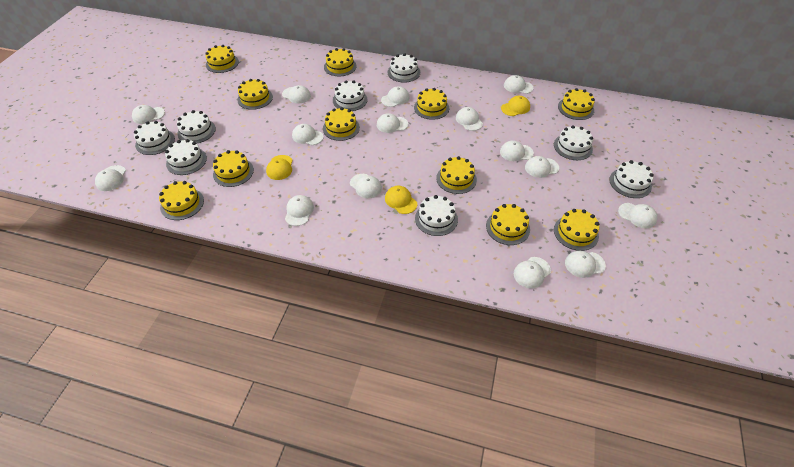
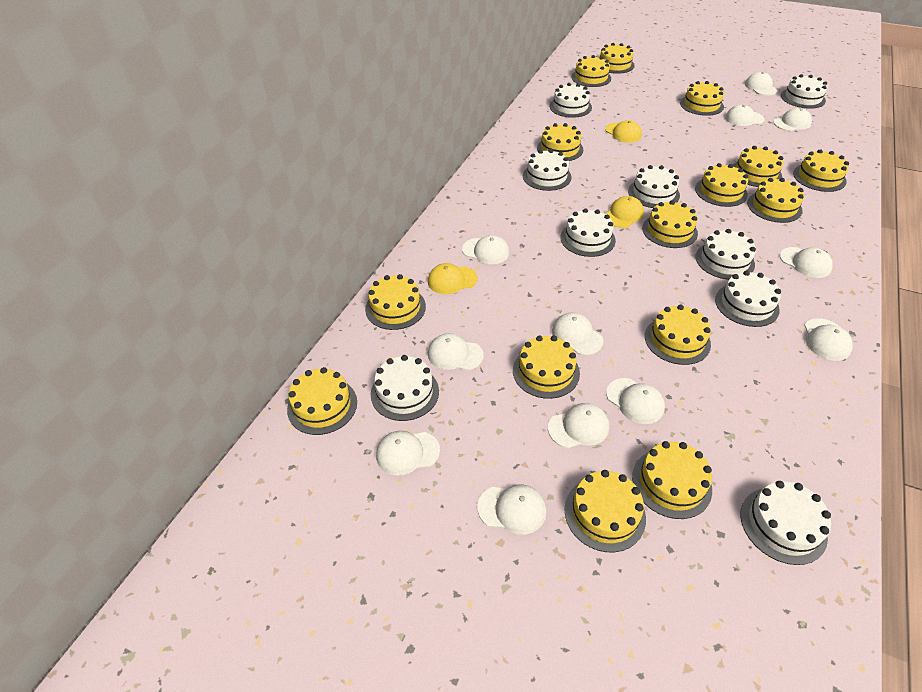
white cake: [134,121,175,155] [165,139,207,175] [177,110,216,143] [333,80,368,111] [387,53,420,83] [415,195,458,236] [554,125,593,160] [609,160,654,198] = 8 -> [371,355,439,421] [523,149,572,191] [550,83,592,118] [560,208,616,257] [628,165,680,208] [696,229,756,280] [715,271,781,327] [740,481,831,565] [781,74,827,109] = 9
white cap: [95,165,126,191] [132,105,165,124] [282,85,311,104] [285,195,314,226] [292,124,324,145] [350,174,382,198] [377,113,408,133] [381,86,410,107] [456,107,483,131] [500,141,534,161] [504,75,533,94] [514,257,551,288] [525,156,559,178] [565,251,606,278] [618,203,657,228] = 15 -> [376,431,440,476] [428,333,484,370] [462,235,509,264] [477,484,546,535] [548,403,609,448] [552,312,603,355] [606,378,665,424] [725,105,764,126] [745,72,777,95] [773,108,812,131] [780,247,833,278] [804,318,853,361] = 12
yellow cake: [159,181,204,220] [205,45,239,73] [213,150,254,187] [237,79,273,110] [323,107,360,141] [324,48,357,76] [414,88,449,120] [436,156,477,194] [486,204,530,245] [554,209,599,251] [558,88,595,120] = 11 -> [287,367,357,435] [365,274,426,330] [513,335,580,399] [537,123,583,161] [564,470,646,552] [571,55,611,87] [600,43,635,74] [632,441,712,519] [642,200,698,248] [645,305,711,365] [680,81,724,116] [695,163,748,207] [733,146,783,187] [747,178,804,223] [793,149,849,192] = 15

